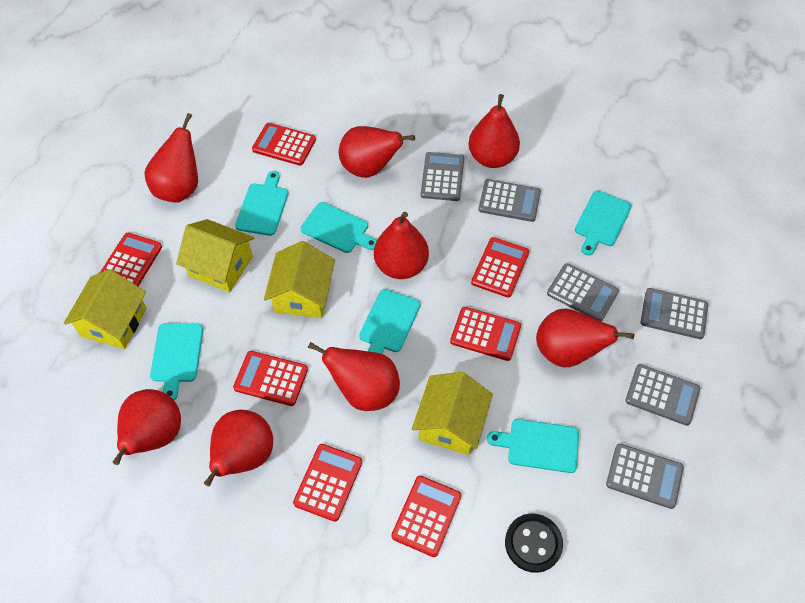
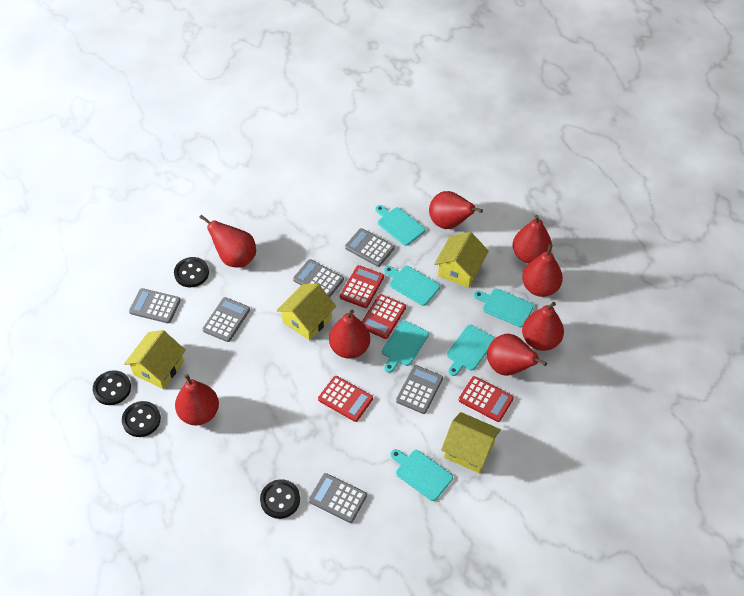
black button: [505,513,563,573] = 1 -> [93,370,131,405] [122,401,161,437] [174,257,209,287] [260,479,300,519] = 4
red calculator: [100,233,162,286] [233,351,308,406] [252,123,316,166] [293,444,362,522] [391,476,461,557] [450,307,521,361] [471,237,529,298] = 7 -> [318,376,373,422] [340,265,384,308] [362,294,406,339] [459,376,514,422] = 4

